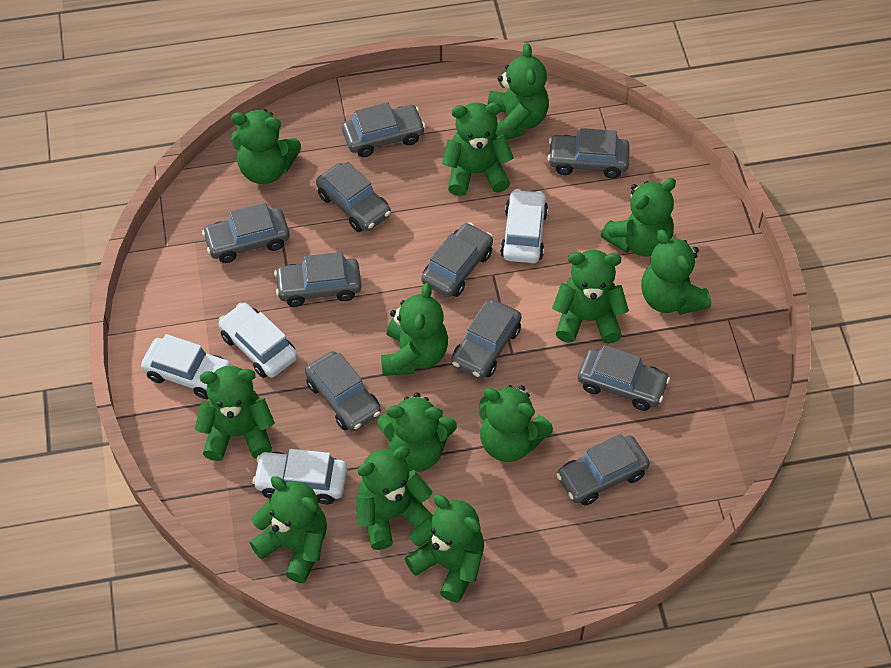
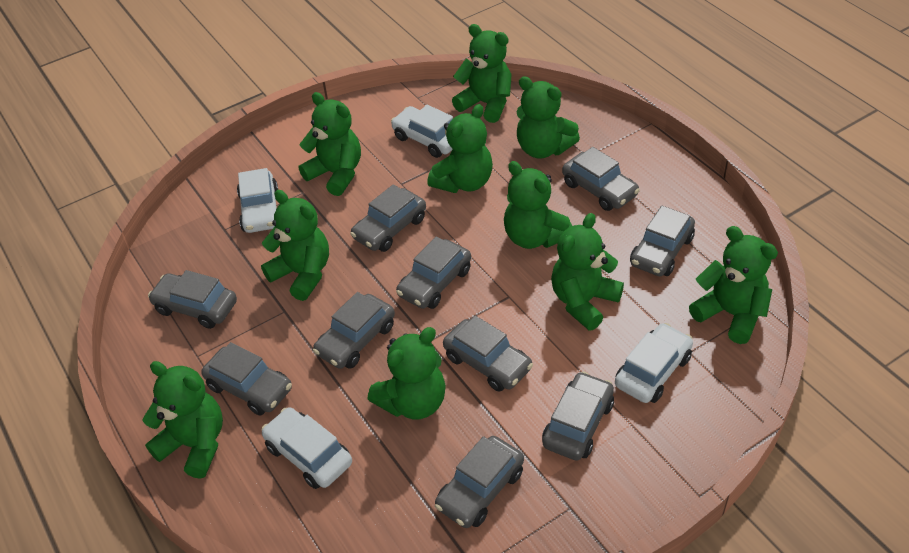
green teddy bear: [195,366,275,461] [231,109,301,184] [250,476,327,583] [356,446,433,550] [377,393,457,472] [381,283,448,376] [405,494,484,602] [442,102,514,196] [479,385,553,462] [488,43,549,140] [552,250,629,344] [601,178,676,257] [641,229,711,315] = 13 -> [142,361,223,479] [261,190,329,301] [299,92,361,196] [368,327,446,419] [427,104,493,193] [452,24,512,123] [504,161,572,249] [517,76,580,159] [551,213,624,330] [689,226,778,344] = 10

